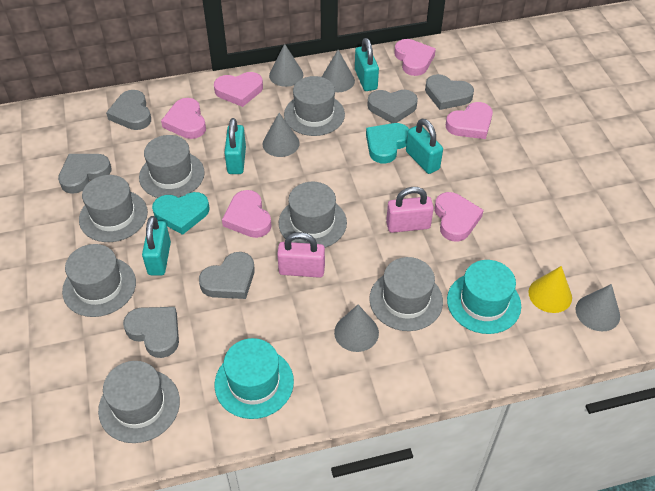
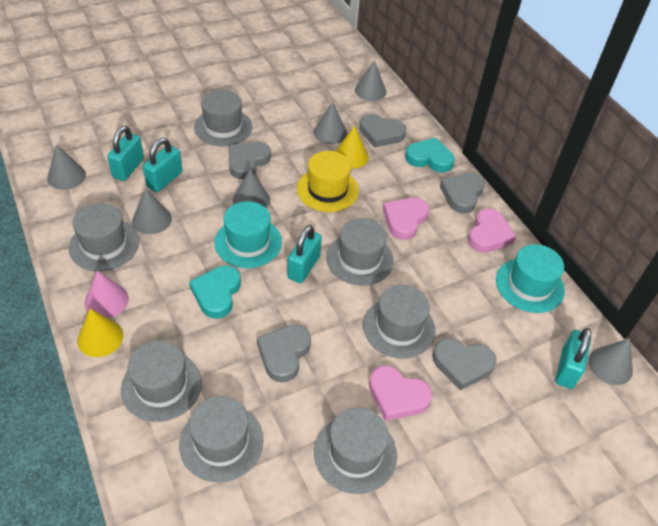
grey cone: [263,113,300,157] [269,44,303,87] [322,50,355,92] [334,305,379,352] [576,284,620,331] = 5 -> [47,144,86,190] [132,188,172,234] [233,169,270,208] [313,102,347,144] [355,60,386,101] [588,338,633,385] = 6
grey heart: [58,154,111,194] [106,90,151,130] [123,307,179,358] [199,252,255,299] [367,90,418,123] [425,74,474,110] = 6 -> [228,142,271,179] [257,325,311,382] [359,114,406,148] [432,338,496,391] [440,173,485,213] = 5
pink cone: none = 0 -> [85,270,129,318] = 1
pink heart: [161,98,206,139] [214,72,263,107] [222,190,272,238] [394,39,436,76] [435,192,484,242] [446,102,493,139] = 6 -> [369,365,432,421] [383,198,429,240] [468,208,516,253] = 3
pink padlock: [277,232,325,278] [386,187,434,233] = 2 -> none = 0
yellow cone: [529,266,572,313] = 1 -> [77,309,123,357] [335,126,369,169] = 2
yellow hat: none = 0 -> [297,151,359,212] = 1

